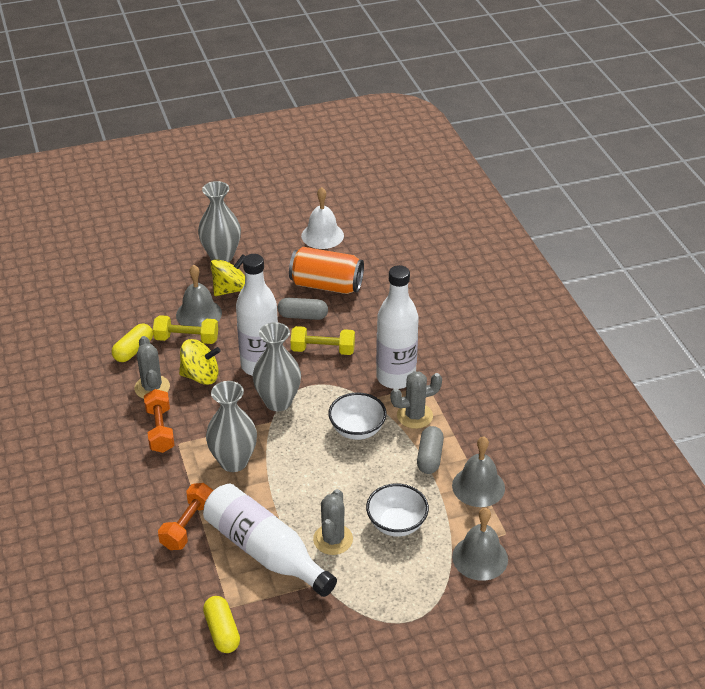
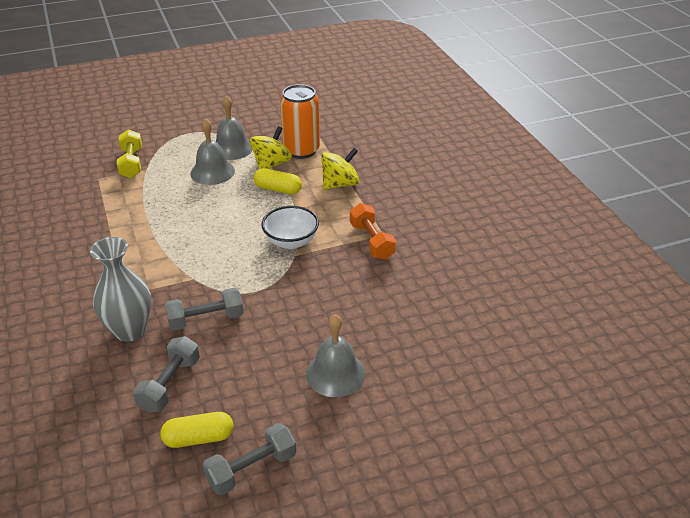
grey cactus: [134,336,170,399] [313,489,353,555] [390,371,442,429] = 3 -> none = 0
grey capsule: [278,298,328,320] [417,426,444,474] = 2 -> none = 0
grey dumbbell: none = 0 -> [133,336,200,412] [165,288,244,331] [203,423,296,495] = 3
grey vase: [198,181,241,262] [206,381,257,472] [253,322,301,412] = 3 -> [90,237,151,342] = 1
orange dumbbell: [144,389,175,453] [158,483,214,550] = 2 -> [350,203,396,260] = 1
white bell: [301,187,344,249] = 1 -> none = 0
white bottle: [203,484,337,597] [236,254,278,376] [376,265,419,389] = 3 -> none = 0
white bowl: [328,393,387,440] [366,483,429,537] = 2 -> [261,206,319,249] = 1
yellow dumbbell: [153,315,218,344] [291,326,355,355] = 2 -> [117,129,142,178] = 1

